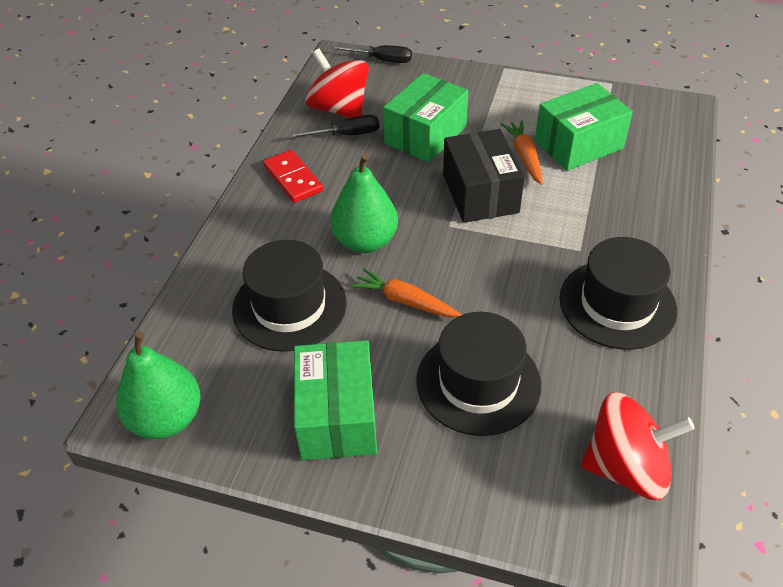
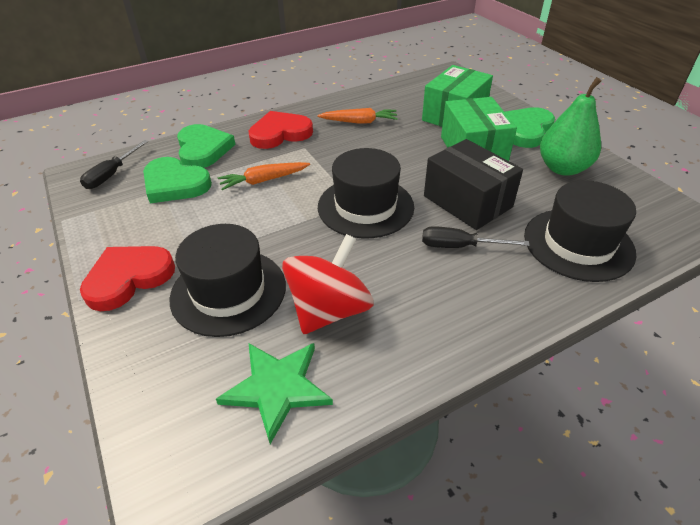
green box: [294,340,377,460] [383,73,468,163] [535,83,633,171] = 3 -> [422,65,493,127] [441,97,517,161] = 2
green heart: none = 0 -> [143,157,212,203] [177,124,236,168] [505,107,555,148] = 3
green pear: [116,331,201,439] [330,153,398,253] = 2 -> [540,77,602,176] = 1
green star: none = 0 -> [216,343,333,444] = 1
red domino: [263,150,323,203] = 1 -> none = 0
red heart: none = 0 -> [80,246,175,311] [248,111,313,149] = 2
red spinning top: [305,49,369,118] [581,392,695,500] = 2 -> [282,234,374,334] = 1

